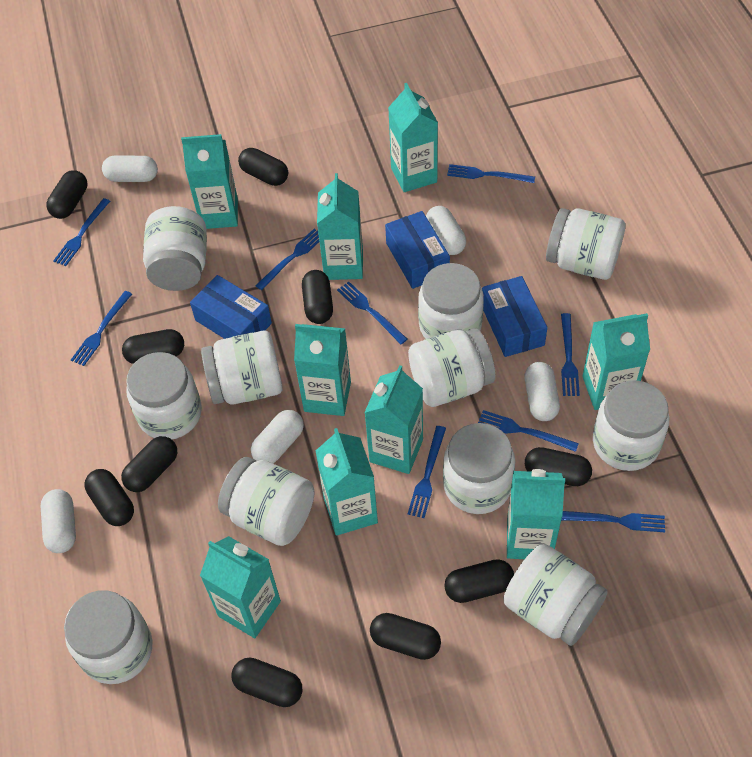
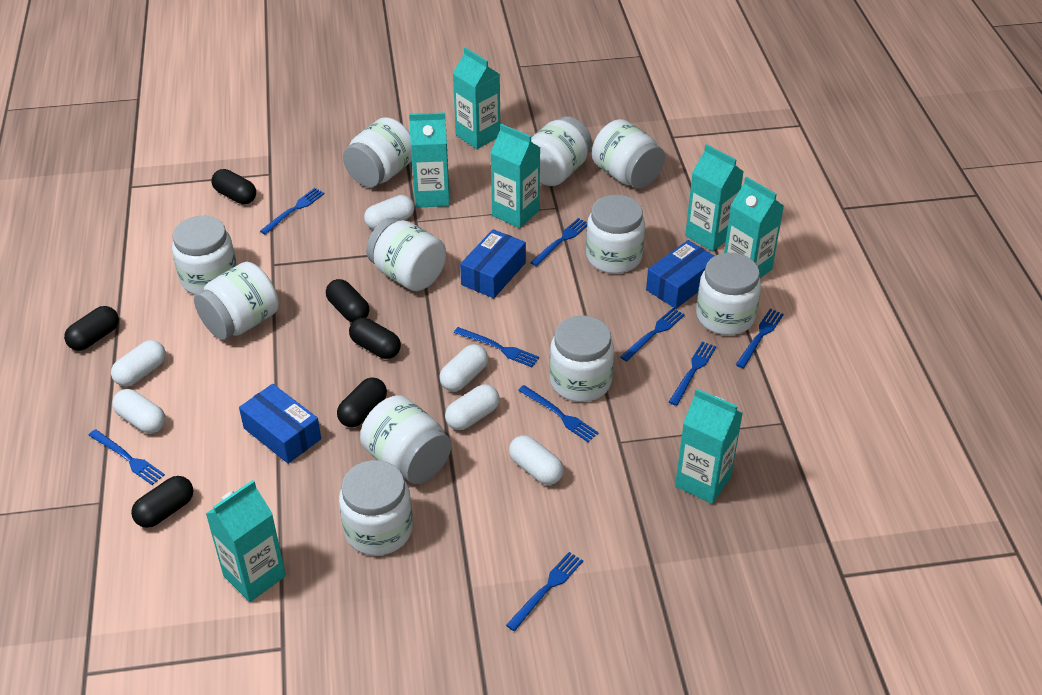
black capsule: [46,170,87,219] [85,469,134,526] [121,436,177,492] [122,329,184,364] [232,657,303,707] [238,148,288,186] [302,270,333,324] [370,613,441,660] [444,559,514,603] [525,447,592,486] = 10 -> [64,306,119,351] [131,476,193,528] [212,169,256,204] [326,279,369,322] [337,377,387,427] [349,318,401,359] = 6
turquoise carton: [181,134,238,229] [200,536,281,638] [294,324,351,416] [316,428,378,536] [317,173,363,280] [364,365,423,474] [388,83,438,192] [507,469,565,559] [582,313,650,410] = 9 -> [206,480,286,602] [409,112,450,208] [453,47,500,149] [490,124,541,228] [675,388,743,504] [685,144,744,251] [724,177,784,278] = 7
white capsule: [41,489,76,553] [102,156,158,182] [251,410,304,463] [426,206,466,255] [524,362,560,421] = 5 -> [111,340,166,387] [112,389,165,433] [364,195,414,230] [439,344,488,391] [445,384,500,430] [509,435,564,485] = 6

